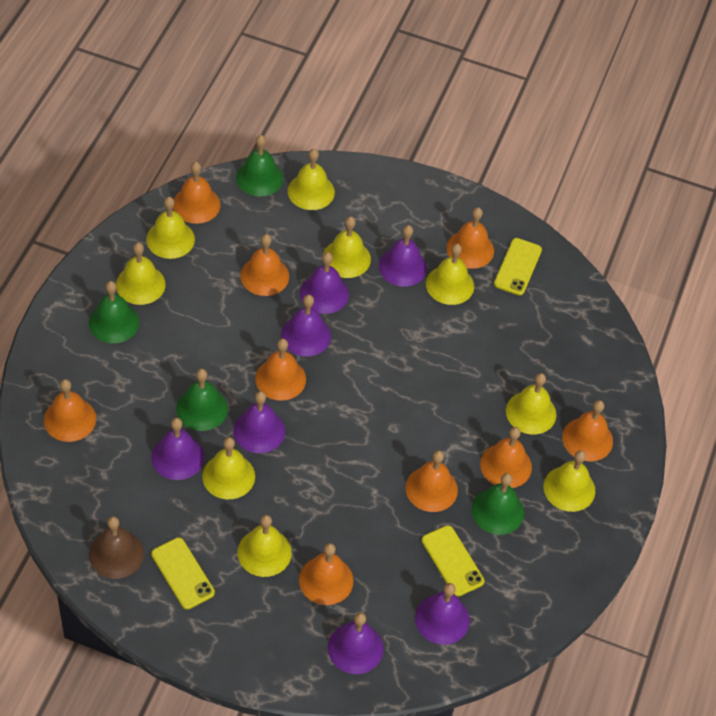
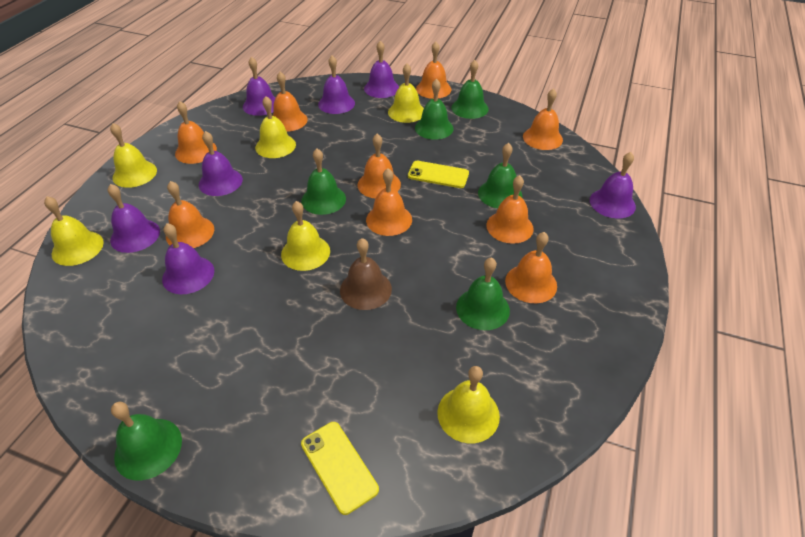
green bell: [89,281,139,343] [176,369,228,431] [236,135,283,196] [472,473,524,535] = 4 -> [111,402,182,481] [301,149,346,215] [415,79,454,140] [451,60,489,119] [456,257,510,330] [478,143,522,208] = 6
yellow bell: [116,242,166,305] [146,197,195,259] [202,437,255,499] [237,515,292,577] [288,149,335,210] [323,216,371,278] [426,244,474,305] [506,373,556,435] [543,450,595,512] = 9 -> [44,196,104,266] [110,123,157,188] [255,96,296,158] [281,201,330,271] [388,64,424,123] [437,366,500,443] = 6
yellow phone: [151,537,215,609] [422,525,484,596] [494,238,542,295] = 3 -> [301,422,379,515] [408,161,469,188] = 2

